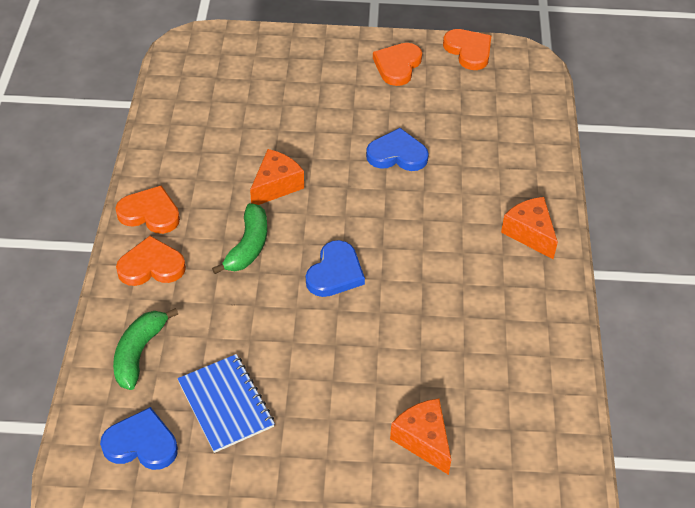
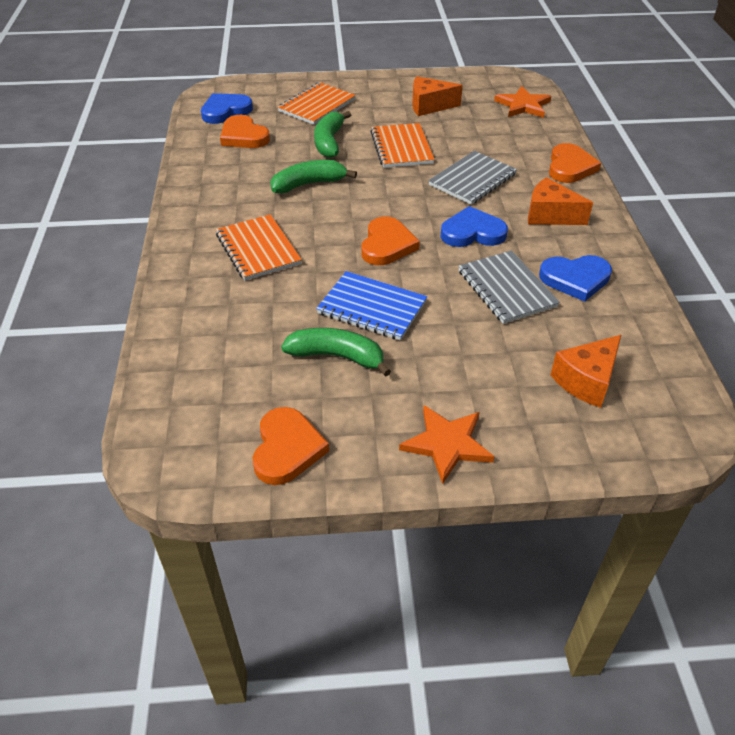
green banana: [113,308,178,390] [212,203,268,274] = 2 -> [270,160,357,193] [281,328,391,377] [314,111,351,158] = 3
grey notebook: none = 0 -> [428,151,517,205] [458,250,560,324] = 2
orange notebook: none = 0 -> [216,214,302,281] [278,82,356,125] [370,123,435,168] = 3
orange star: none = 0 -> [399,405,494,484] [494,86,551,118] = 2

